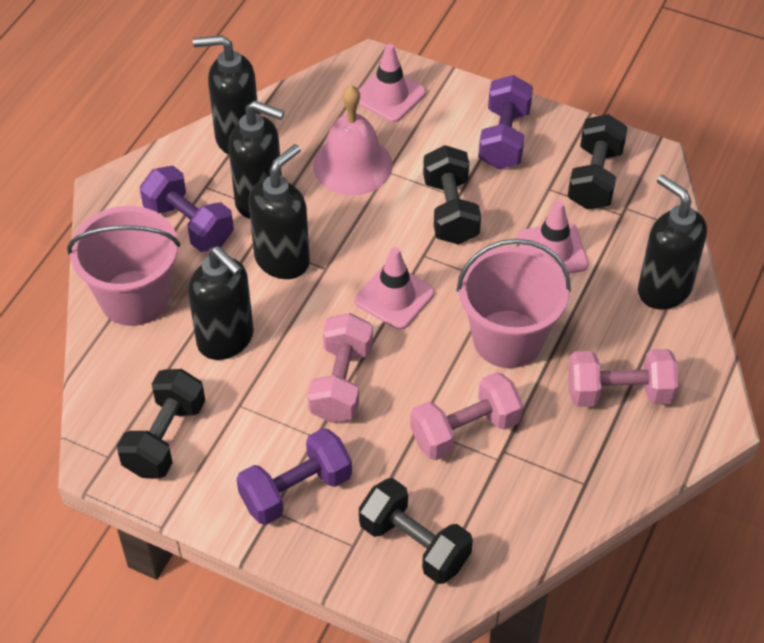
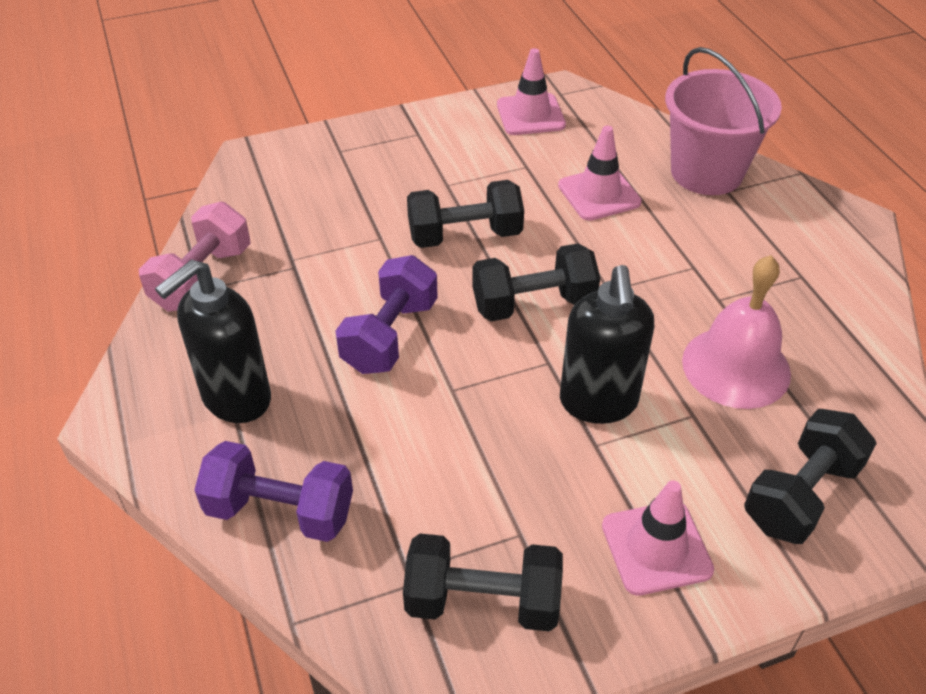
black soap dispenser: [188,246,254,360] [193,35,259,154] [228,101,285,219] [249,144,310,279] [638,175,707,309] = 5 -> [155,259,271,423] [560,265,654,424] = 2
pink bucket: [67,206,180,326] [457,239,571,368] = 2 -> [665,47,782,195] = 1
pink dumbbell: [308,313,373,423] [410,372,523,460] [568,349,679,407] = 3 -> [139,202,251,311] = 1
purple dumbbell: [140,166,234,252] [236,428,352,525] [478,75,533,169] = 3 -> [195,441,353,542] [335,255,438,374] = 2

